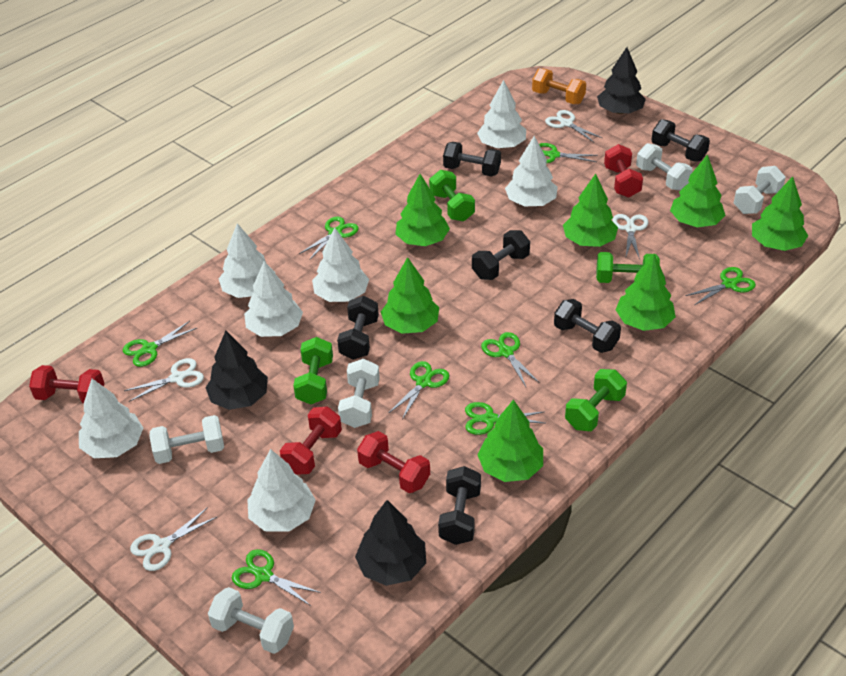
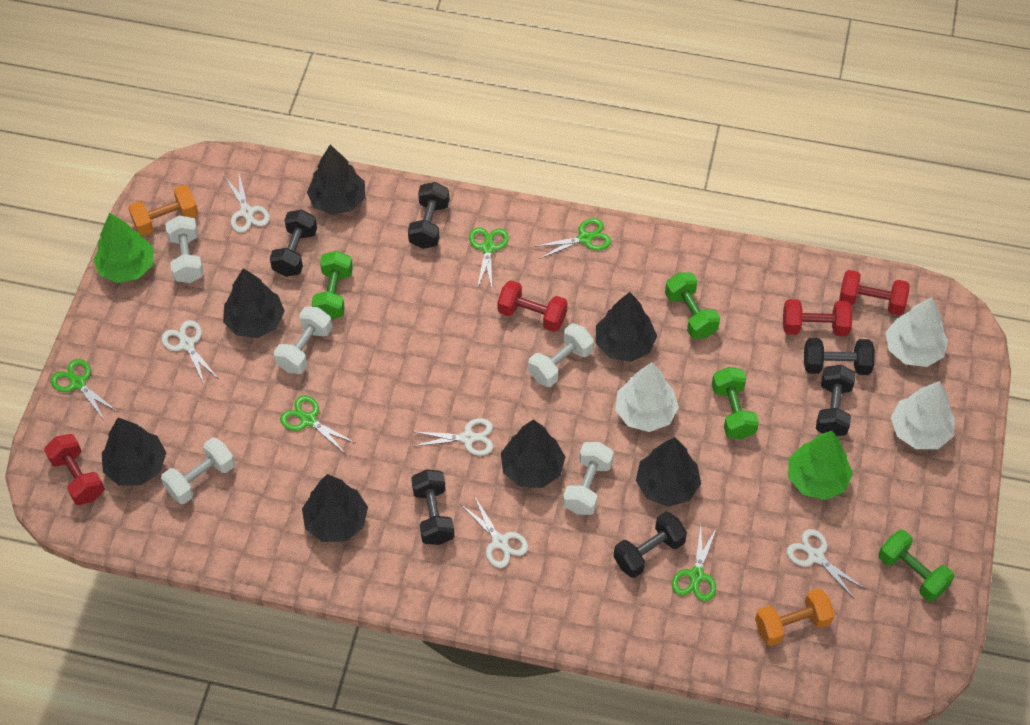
black tree: [206,331,268,410] [355,500,426,586] [597,47,646,114] = 3 -> [102,417,166,485] [223,268,285,338] [302,474,368,542] [307,144,365,215] [501,419,565,488] [596,292,657,362] [636,437,701,507] = 7
green scissors: [123,321,197,367] [232,549,321,606] [299,216,359,260] [389,361,449,420] [465,402,544,435] [481,332,540,387] [539,143,598,163] [685,267,756,305] = 8 -> [51,359,118,421] [280,396,355,453] [469,227,509,289] [534,218,611,259] [672,525,717,601] = 5
green tree: [381,257,439,334] [396,174,450,246] [477,399,543,482] [563,174,618,247] [616,254,676,331] [670,154,726,228] [752,176,808,251] = 7 -> [93,213,154,283] [788,431,853,500] = 2
orange dumbbell: [532,68,586,104] = 1 -> [128,185,198,236] [755,588,835,646] = 2
white scissors: [124,358,204,402] [130,507,217,571] [545,110,602,142] [612,214,648,259] = 4 -> [161,320,218,384] [225,174,270,233] [412,418,493,456] [462,496,528,568] [786,529,865,598] = 5
white tree: [79,379,143,458] [219,223,275,298] [244,261,303,337] [247,449,316,532] [312,227,369,302] [477,80,526,148] [505,136,558,206] = 7 -> [615,362,679,432] [886,297,948,367] [891,381,955,449] = 3

